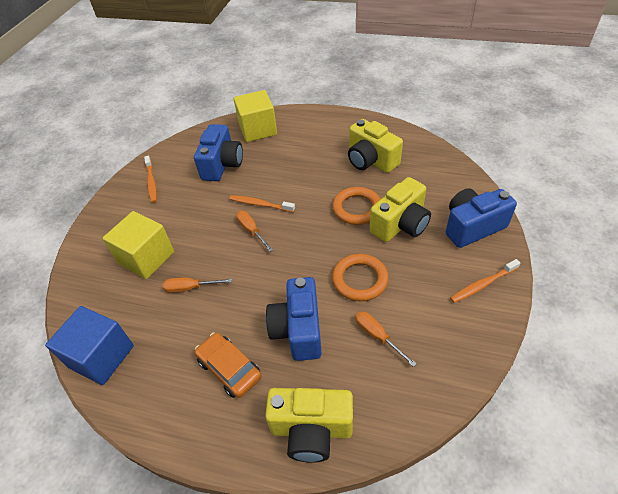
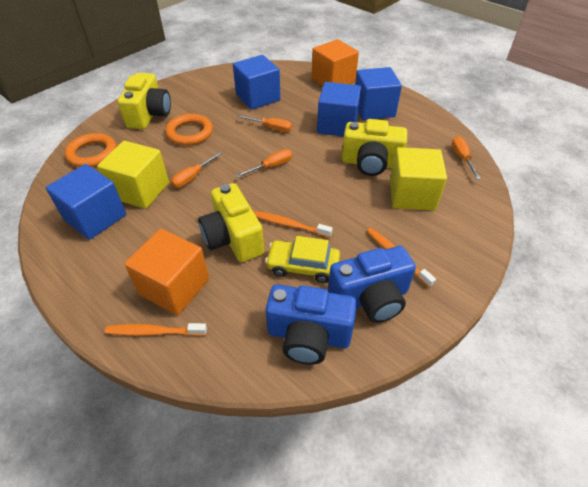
blue camera: [194,124,243,181] [266,277,322,361] [446,188,517,248] = 3 -> [266,284,357,365] [328,246,416,323] = 2
blue cube: [45,306,134,385] = 1 -> [46,164,126,240] [233,55,280,110] [317,82,361,137] [355,67,402,120] = 4
orange car: [195,332,261,398] = 1 -> none = 0
orange cube: none = 0 -> [124,229,209,315] [312,39,359,86] = 2
orange screwdriver: [163,278,232,293] [236,211,273,252] [355,311,417,367] = 3 -> [171,152,222,188] [236,149,292,178] [238,115,292,132] [452,136,481,179] = 4
yellow car: none = 0 -> [265,236,340,283] = 1

